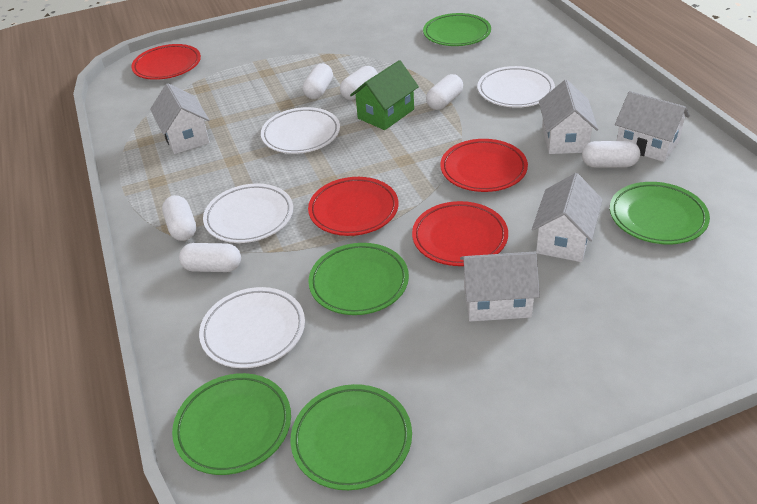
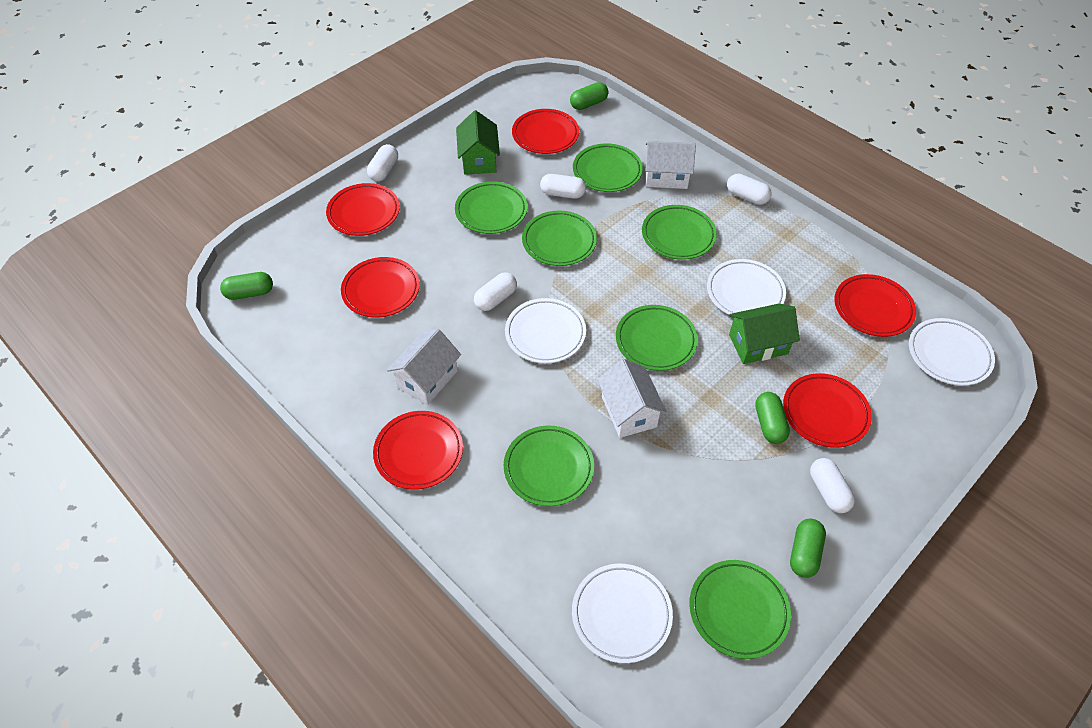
green capsule: none = 0 -> [220,272,273,300] [570,82,608,110] [755,392,790,444] [790,519,826,578] = 4
green house: [350,60,419,130] = 1 -> [456,110,500,175] [729,303,800,364] = 2
green plate: [172,373,291,475] [291,384,412,490] [308,243,409,315] [423,13,491,46] [610,182,710,244] = 5 -> [455,181,528,234] [504,425,594,506] [522,211,597,266] [573,143,643,192] [616,305,698,371] [642,205,717,260] [689,560,791,659] = 7
red plate: [131,44,201,80] [308,177,398,236] [412,201,508,266] [440,139,528,192] = 4 -> [326,183,400,236] [341,257,420,318] [373,411,463,490] [512,109,579,154] [783,373,872,448] [834,274,916,337] = 6
white capsule: [162,195,196,241] [179,243,241,272] [303,64,333,99] [340,66,378,100] [426,74,463,110] [582,141,640,168] = 6 -> [367,144,398,181] [474,272,517,311] [540,174,586,199] [727,174,771,205] [810,458,855,513] = 5
white house: [150,83,210,154] [460,252,540,321] [532,173,603,262] [539,80,598,154] [615,91,690,162] = 5 -> [387,329,461,405] [597,359,667,438] [645,141,696,189] = 3

